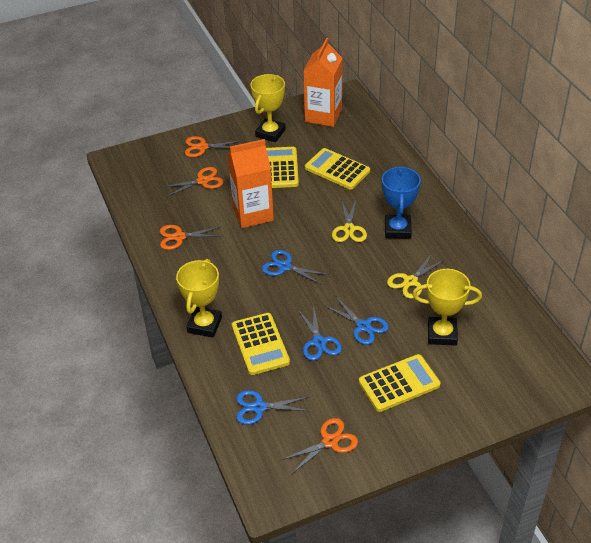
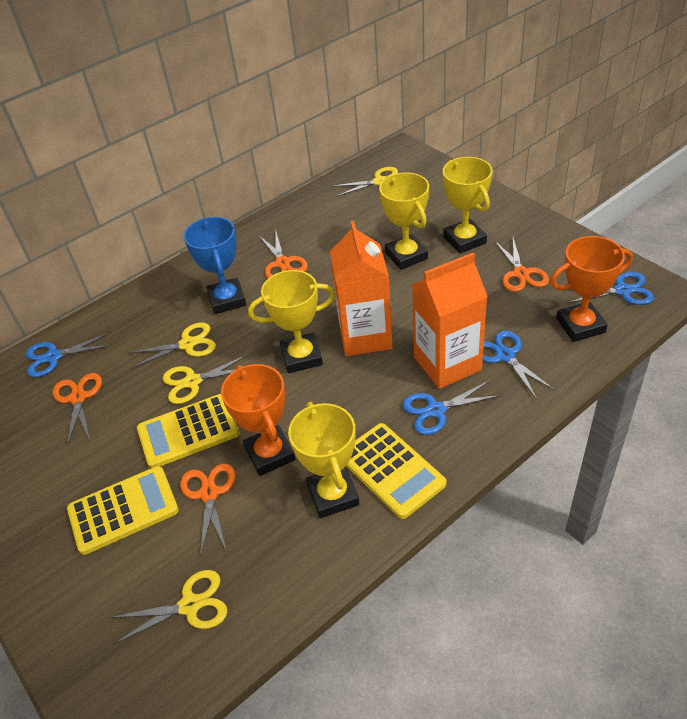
orange trophy: none = 0 -> [221,364,296,476] [550,236,633,342] = 2
yellow calculator: [232,313,290,375] [266,147,299,188] [305,148,370,190] [359,354,441,412] = 4 -> [67,466,179,555] [137,394,240,468] [346,423,447,519] = 3
yellow scissors: [332,200,367,242] [387,253,445,299] = 2 -> [111,570,228,644] [129,322,216,368] [163,354,248,404] [332,167,398,197] = 4
yellow trophy: [176,259,222,338] [250,74,286,142] [412,269,482,346] = 3 -> [248,270,335,373] [288,402,360,518] [379,172,429,270] [443,157,492,254] = 4

